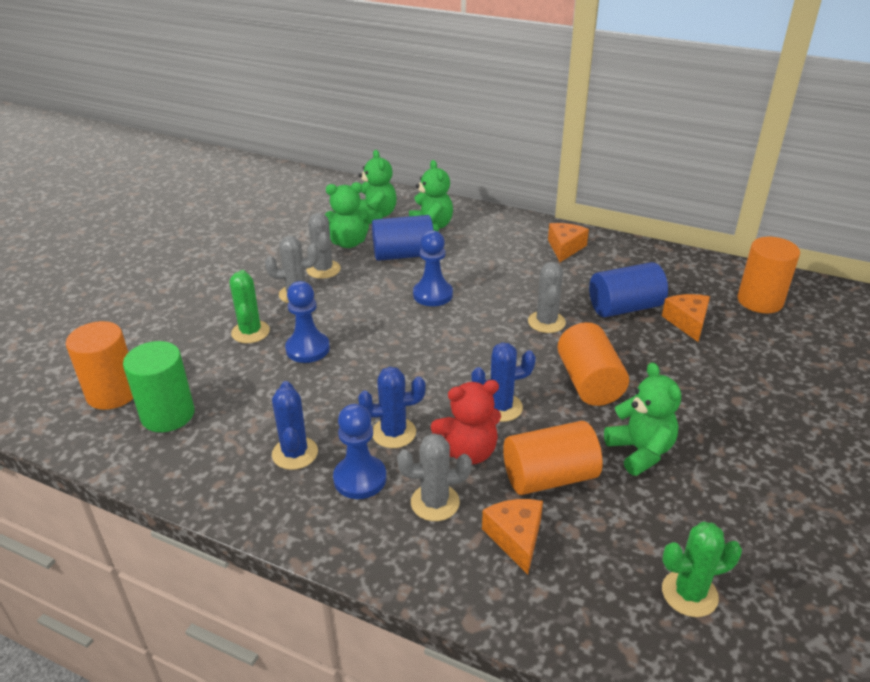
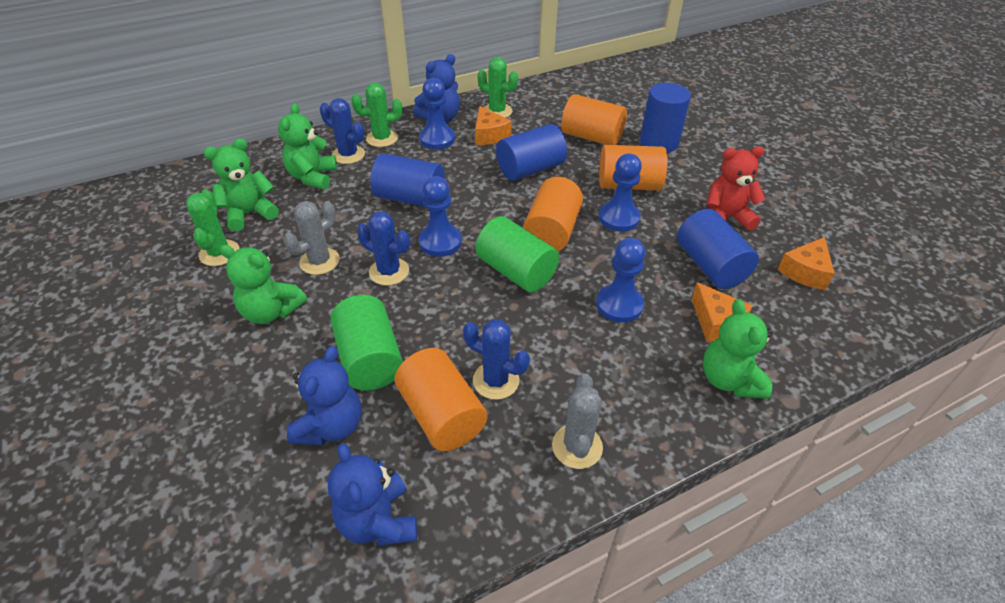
blue cylinder: [372,215,433,261] [589,262,668,317] = 2 -> [370,153,445,207] [496,124,567,181] [640,83,691,153] [677,209,759,289] = 4
blue pawn: [285,281,330,363] [333,404,386,499] [413,230,453,306] = 3 -> [419,78,455,149] [419,176,462,257] [596,238,646,323] [599,153,642,232] = 4
blue teddy bear: none = 0 -> [287,346,361,445] [328,443,417,546] [413,54,460,122] = 3
green cactus: [229,270,270,343] [662,522,742,617] = 2 -> [186,189,240,266] [351,83,402,147] [478,57,518,118] = 3
green cylinder: [123,341,195,432] = 1 -> [330,295,403,390] [476,216,559,293] = 2
grey cactus: [265,236,319,303] [306,213,341,279] [397,433,472,521] [528,262,566,333] = 4 -> [284,201,340,275] [552,374,603,469] = 2

